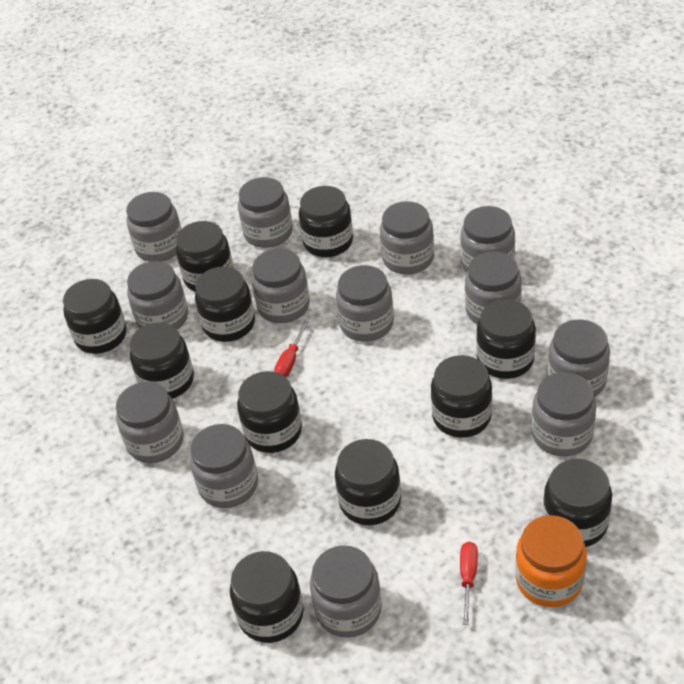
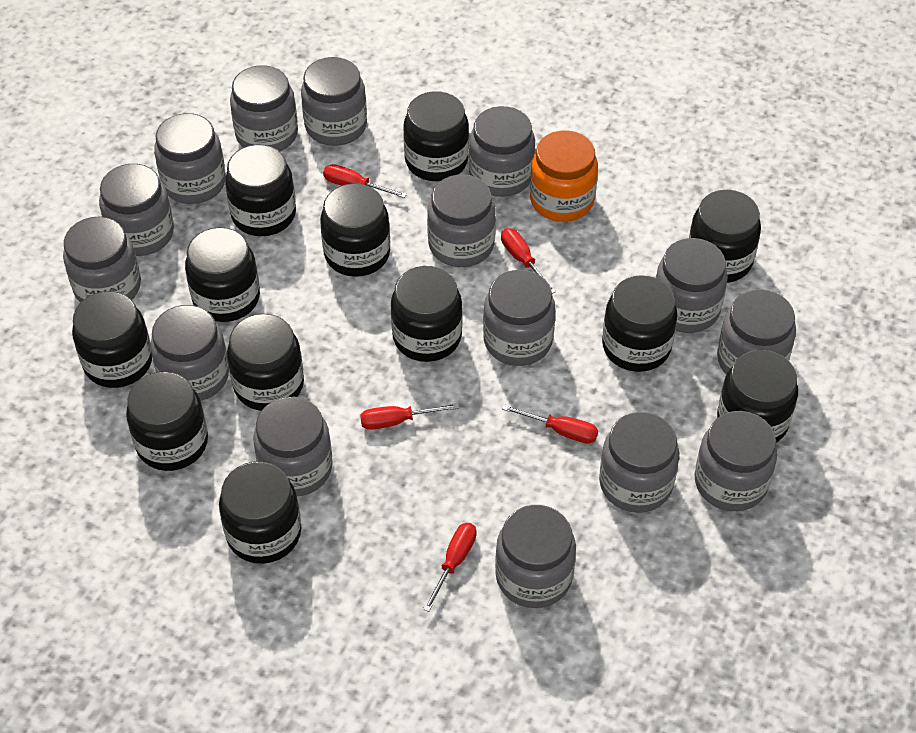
black jar: [63,279,127,354] [130,322,194,399] [176,221,234,292] [195,267,255,342] [230,551,304,643] [237,371,302,453] [299,186,353,257] [335,439,401,525] [431,355,492,438] [476,299,536,379] [543,459,612,547] = 11 -> [72,291,152,388] [126,371,208,471] [185,227,260,322] [219,462,301,564] [225,145,296,236] [227,314,304,411] [320,183,390,277] [391,266,463,362] [403,91,469,181] [602,275,678,372] [689,190,761,283] [717,350,798,443] = 12
grey jar: [116,382,184,463] [126,192,181,262] [127,261,188,329] [190,424,258,508] [238,177,293,248] [251,249,310,323] [310,545,382,638] [336,265,394,342] [380,201,434,275] [460,206,515,273] [465,251,522,325] [532,372,596,456] [547,320,610,397] = 13 -> [63,217,141,303] [99,164,174,256] [150,305,229,401] [154,113,226,204] [230,65,298,151] [253,397,333,497] [301,57,367,146] [427,174,496,267] [469,106,535,197] [483,270,556,366] [495,505,576,608] [599,412,679,513] [656,238,728,333] [695,411,777,511] [717,289,796,374] = 15
red screwdriver: [274,321,309,377] [460,542,478,625] = 2 -> [323,164,407,198] [360,403,459,430] [423,523,477,612] [501,228,556,294] [502,404,598,444] = 5

